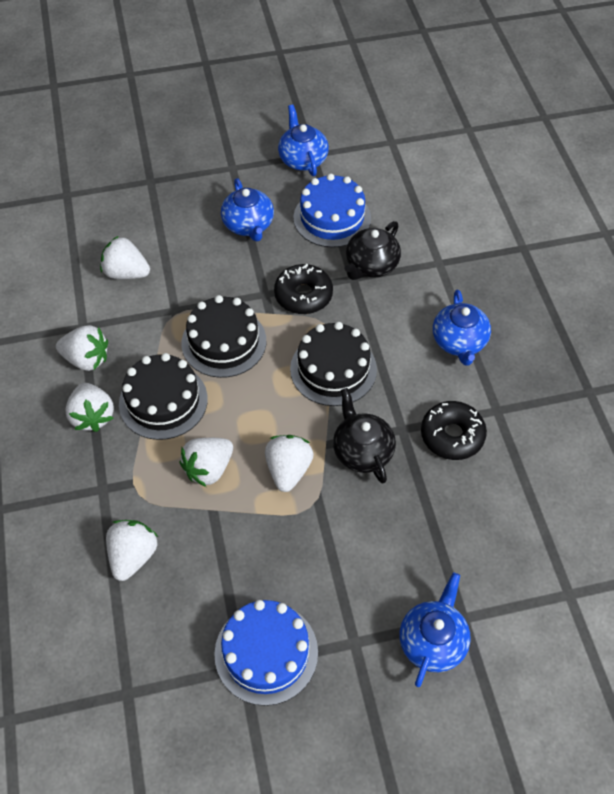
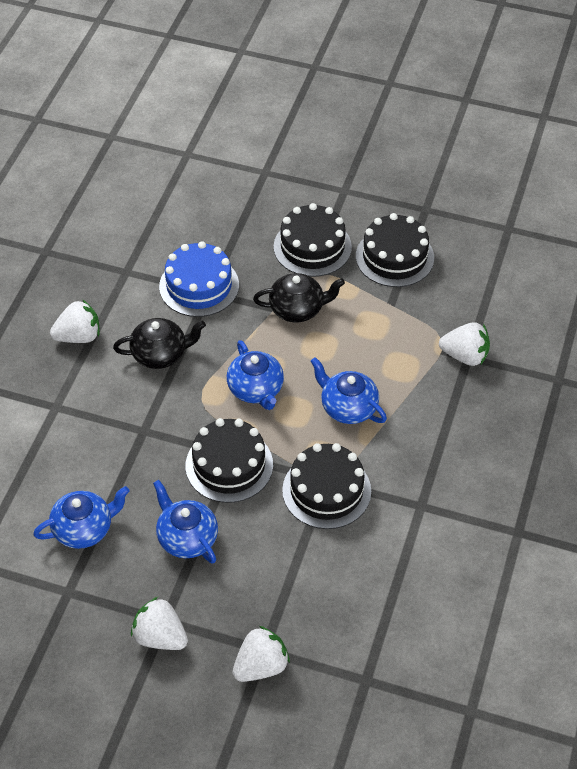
black cake: [119,353,208,440] [181,295,266,378] [290,322,377,406] = 3 -> [186,418,273,503] [274,203,352,277] [282,443,371,529] [356,213,434,287] = 4
black donut: [274,264,333,314] [421,401,487,460] = 2 -> none = 0
blue cake: [214,600,318,706] [293,173,371,248] = 2 -> [159,241,239,317] = 1
white strawberry: [56,325,108,371] [65,383,114,432] [100,236,150,279] [106,520,158,581] [180,438,233,487] [265,435,314,492] = 6 -> [50,300,100,343] [131,597,188,650] [233,626,290,682] [439,322,490,366] = 4

